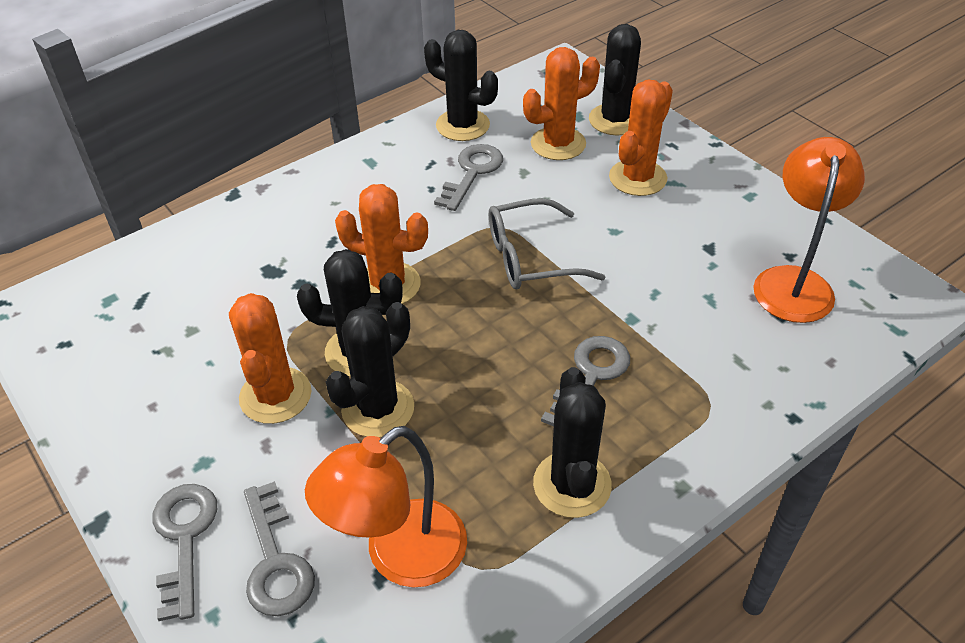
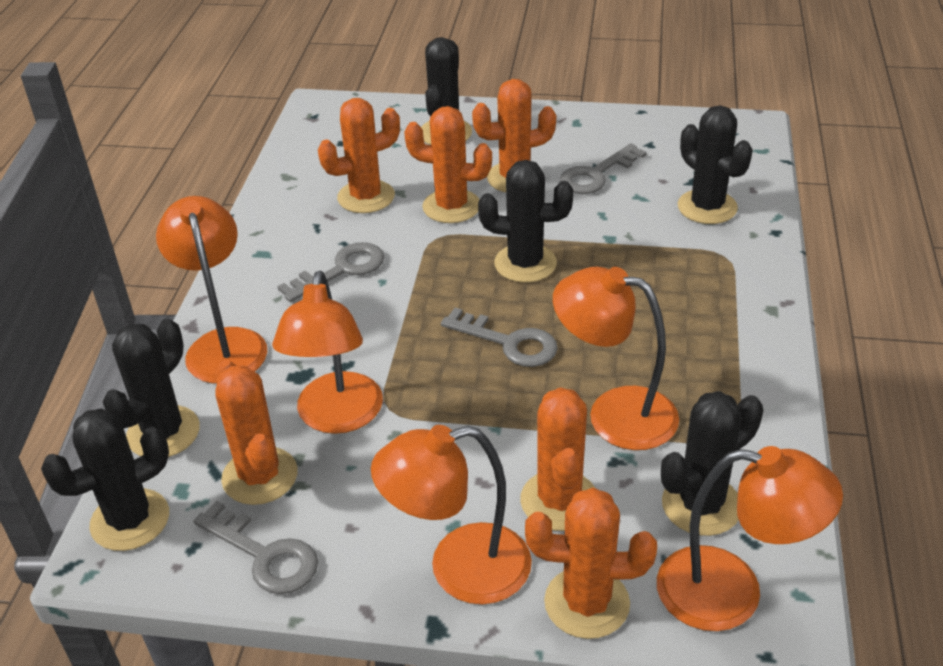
black cactus: [297,249,403,377] [326,302,414,438] [424,30,498,141] [533,367,612,518] [589,24,641,135] = 5 -> [41,408,169,551] [103,319,200,457] [421,37,472,145] [478,160,573,283] [661,391,763,536] [678,105,753,224] = 6
grey glasses: [489,198,605,289] = 1 -> none = 0
orange cactus: [229,293,311,424] [335,184,428,304] [523,47,600,160] [609,80,673,196] = 4 -> [215,360,298,505] [318,98,400,213] [404,106,492,223] [472,79,556,192] [520,387,595,531] [525,488,657,639] = 6
orange lamp: [305,426,467,588] [753,137,865,323] = 2 -> [156,196,267,384] [272,271,383,434] [371,425,532,605] [553,267,679,450] [657,446,843,631] = 5

